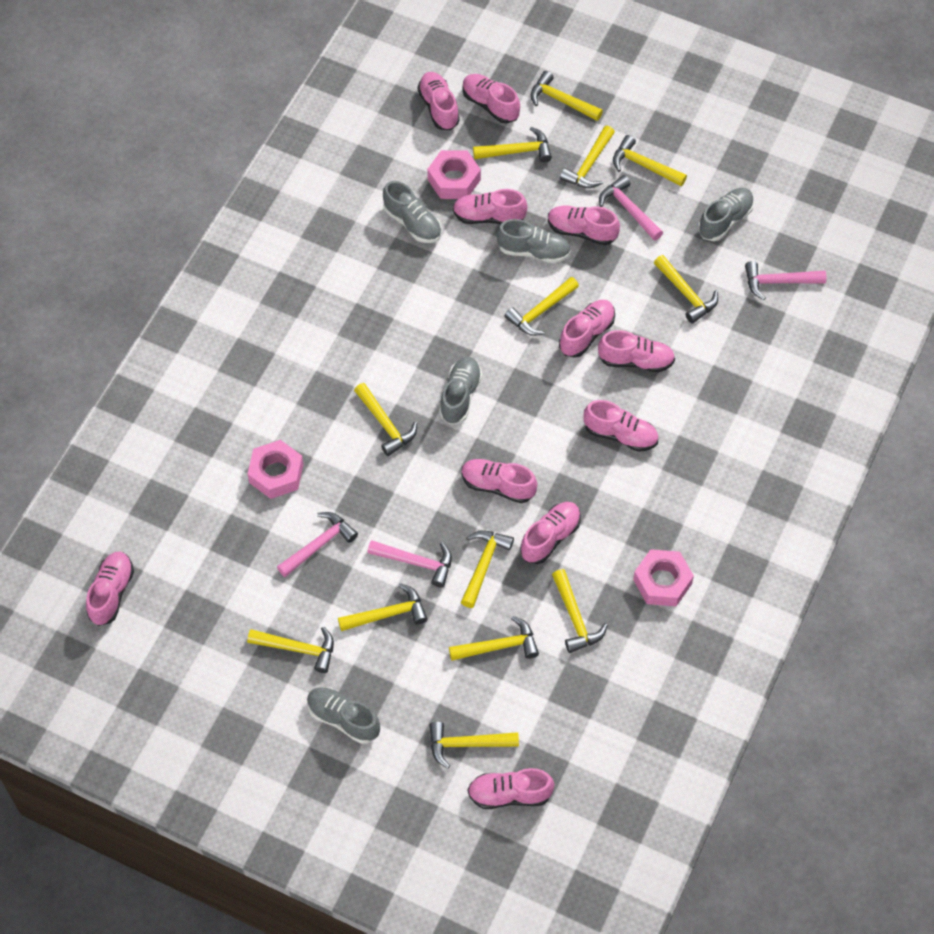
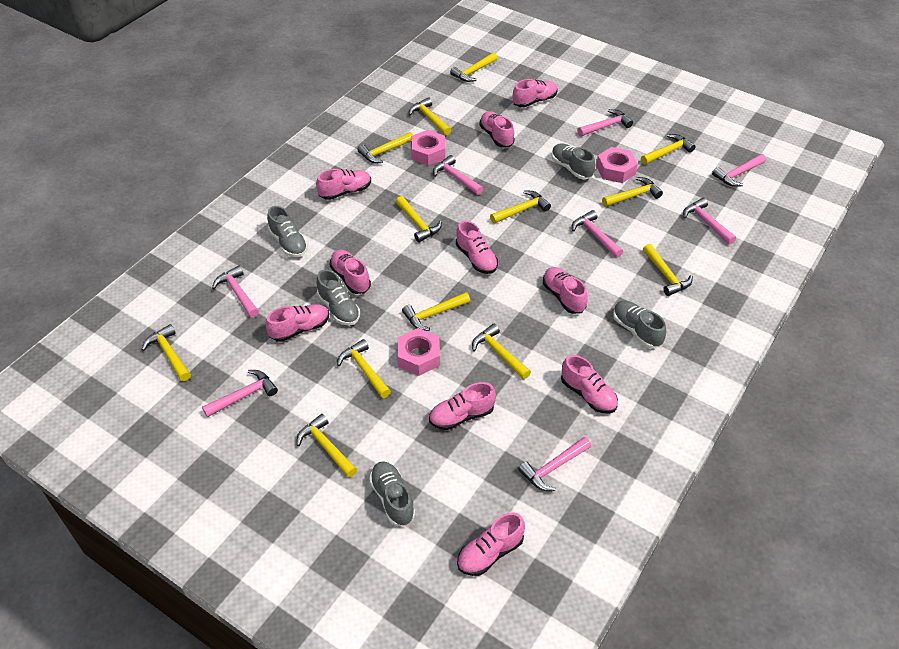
pink hammer: [277,512,358,577] [367,540,452,588] [599,175,663,241] [745,261,826,300] = 4 -> [202,370,278,418] [212,265,259,318] [433,155,484,195] [518,437,591,491] [572,210,623,258] [577,109,633,136] [683,198,736,244] [712,154,766,187] = 8
pink shoe: [86,552,134,626] [418,72,460,130] [453,189,527,224] [461,459,537,503] [462,74,520,124] [468,768,554,809] [520,502,581,564] [548,206,620,245] [559,300,615,358] [583,400,658,452] [598,330,675,372] = 11 -> [266,304,329,342] [316,169,371,200] [330,250,371,294] [429,382,496,430] [456,221,498,274] [457,512,525,576] [479,111,515,147] [513,79,558,107] [543,267,588,314] [561,355,618,414] = 10

